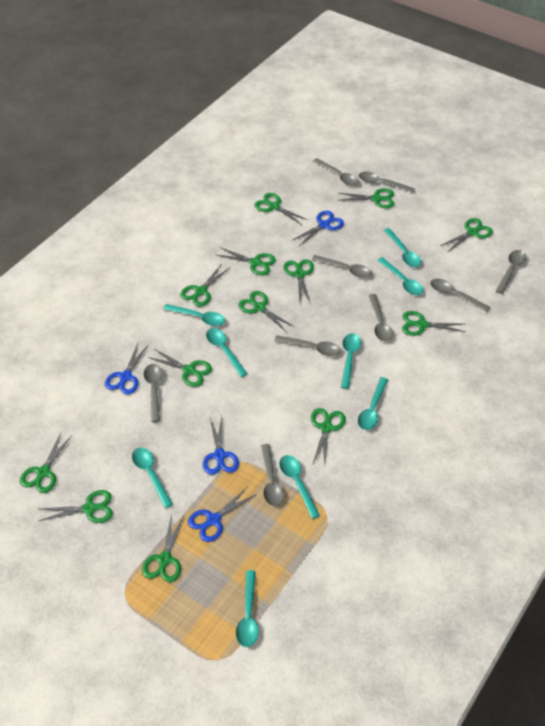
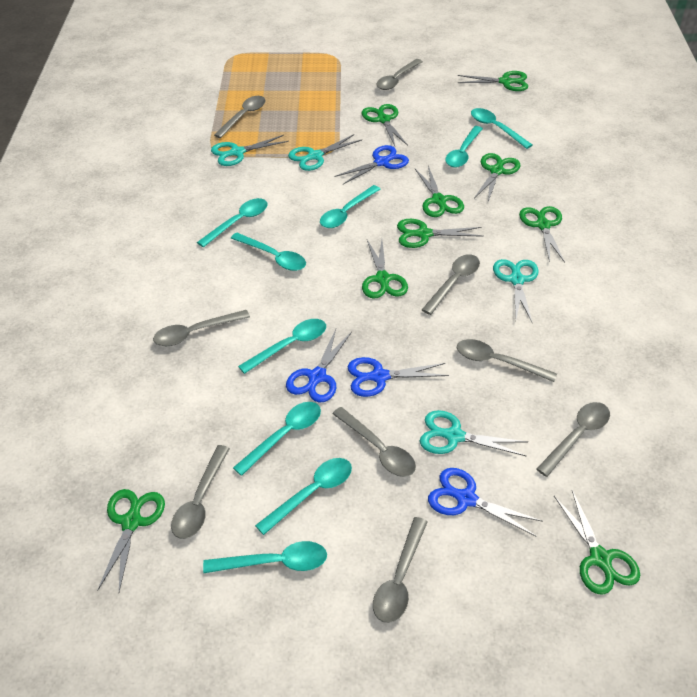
green scissors: [20,433,71,493] [38,490,113,523] [142,514,184,582] [148,349,212,387] [180,265,230,307] [217,247,276,275] [238,291,295,331] [254,193,308,225] [283,259,314,304] [311,408,346,464] [339,188,394,208] [402,311,466,336] [440,218,493,252] = 13 -> [97,489,165,592] [362,104,408,146] [362,240,408,299] [397,219,484,248] [415,166,464,217] [458,71,528,91] [474,153,520,201] [519,206,565,263] [554,490,640,595] = 9
turquoise scissors: none = 0 -> [211,135,289,166] [288,134,362,171] [420,410,528,456] [493,259,539,322] = 4

